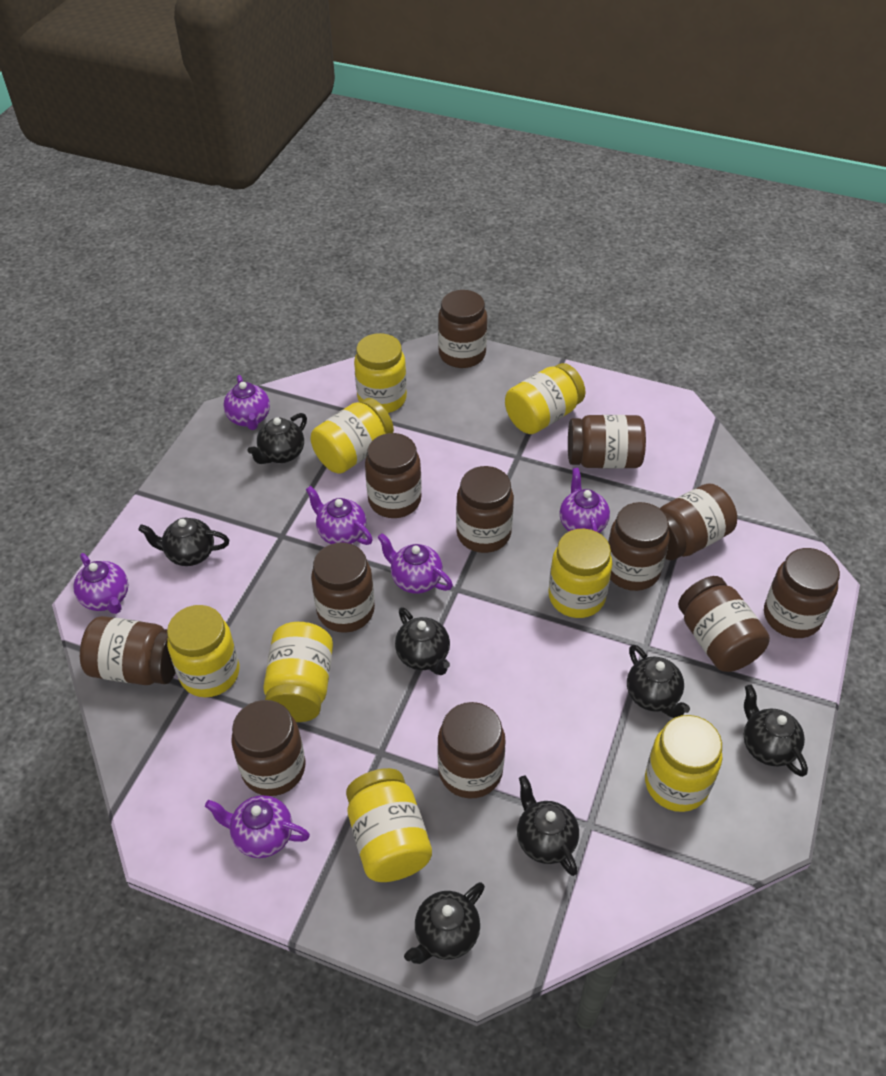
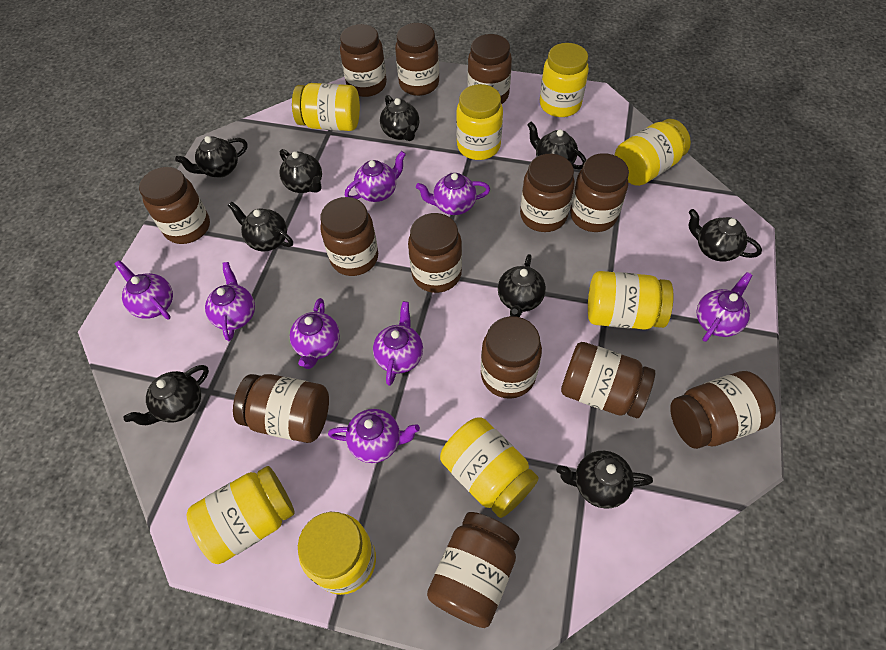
black teapot: [138,517,229,566] [248,413,307,464] [395,607,450,675] [404,882,485,964] [517,775,579,876] [627,645,690,718] [743,685,808,777] = 7 -> [124,365,209,425] [175,136,247,177] [228,201,293,251] [280,149,322,193] [380,95,419,141] [498,254,546,317] [527,121,586,169] [556,451,653,509] [688,209,762,262] = 9
brown jar: [80,616,176,685] [231,700,305,796] [311,543,375,633] [365,433,422,518] [437,702,506,799] [438,290,487,368] [456,466,514,553] [568,415,646,469] [608,502,670,591] [660,483,737,560] [678,576,770,672] [764,548,840,638] = 12 -> [139,167,210,244] [233,374,329,443] [320,197,378,276] [340,24,387,97] [395,23,439,96] [408,213,462,293] [427,512,519,628] [468,34,512,104] [481,316,542,399] [520,154,575,232] [561,342,655,418] [570,153,629,232] [670,371,776,449] = 13
purple teapot: [73,553,128,614] [205,795,310,858] [223,375,270,430] [306,486,373,545] [377,533,453,594] [560,468,610,533] = 6 -> [114,260,173,320] [205,262,255,341] [290,298,340,369] [328,409,420,463] [345,151,406,202] [373,301,423,386] [416,173,490,215] [697,272,753,342] = 8

